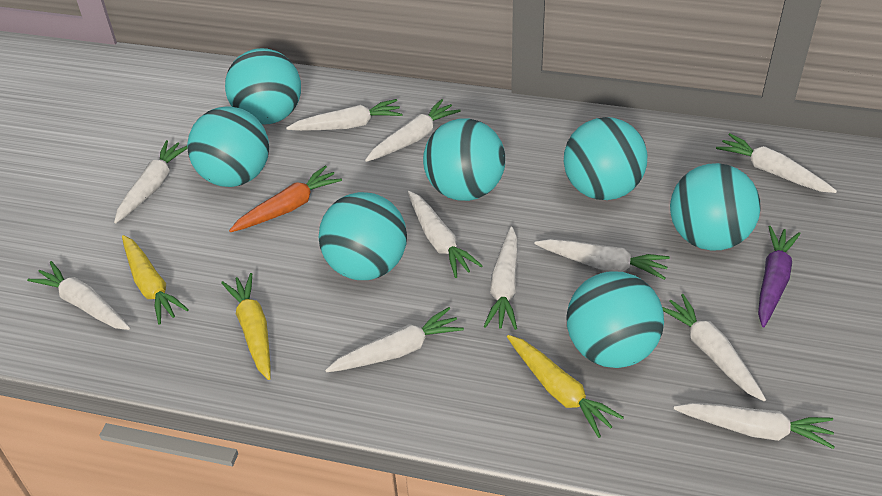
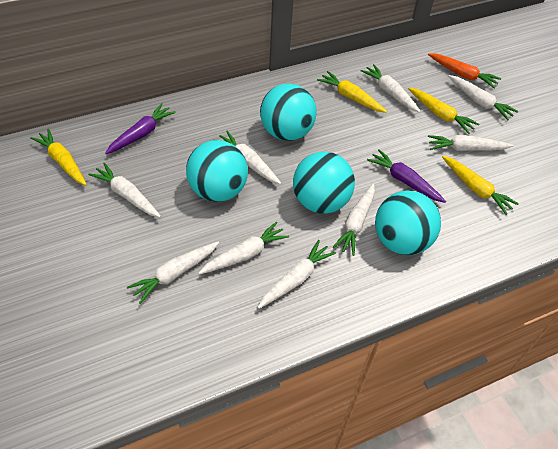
purple carrot: [758,226,801,327] = 1 -> [105,103,176,154] [367,149,446,203] = 2
turquoise ball: [187,106,269,187] [225,48,301,125] [319,192,407,280] [423,118,505,201] [564,117,647,200] [566,271,664,368] [670,163,761,250] = 7 -> [186,140,248,202] [260,84,317,141] [293,152,355,214] [375,191,441,255] = 4
white carrot: [27,261,130,330] [114,140,188,223] [286,99,402,131] [325,307,464,372] [365,99,461,162] [408,191,483,278] [484,227,518,330] [534,239,670,280] [662,294,766,402] [673,403,835,449] [716,133,837,193] = 11 -> [88,163,161,217] [127,242,219,304] [198,221,289,275] [220,131,281,184] [258,240,336,309] [332,184,375,256] [361,64,421,113] [428,135,513,151] [448,75,518,120] = 9
yellow carrot: [122,235,189,325] [221,273,271,380] [507,335,624,438] = 3 -> [30,129,87,186] [317,71,387,113] [408,88,479,134] [442,156,519,215] = 4

